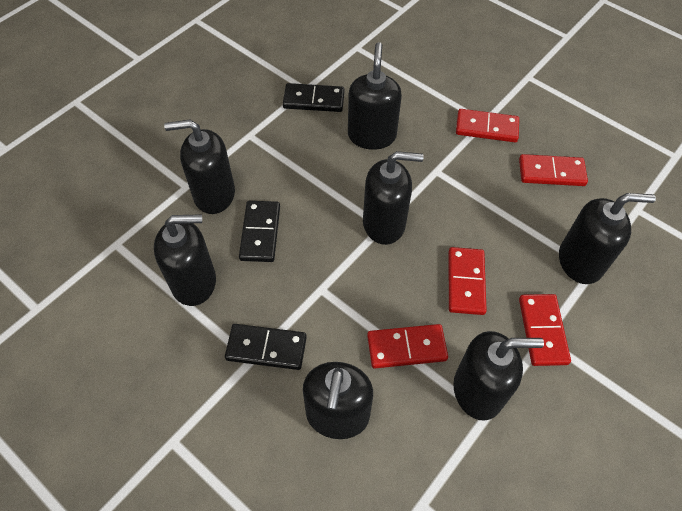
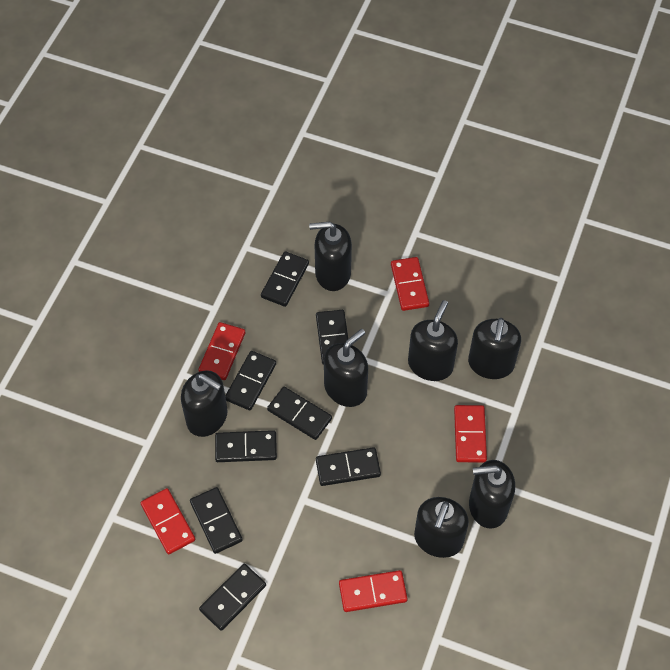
black domino: [225,324,307,370] [239,201,280,262] [283,83,345,112] = 3 -> [190,487,243,554] [199,564,266,631] [215,430,277,462] [225,351,276,410] [261,251,309,307] [267,387,332,440] [316,310,348,365] [316,447,381,486] = 8

